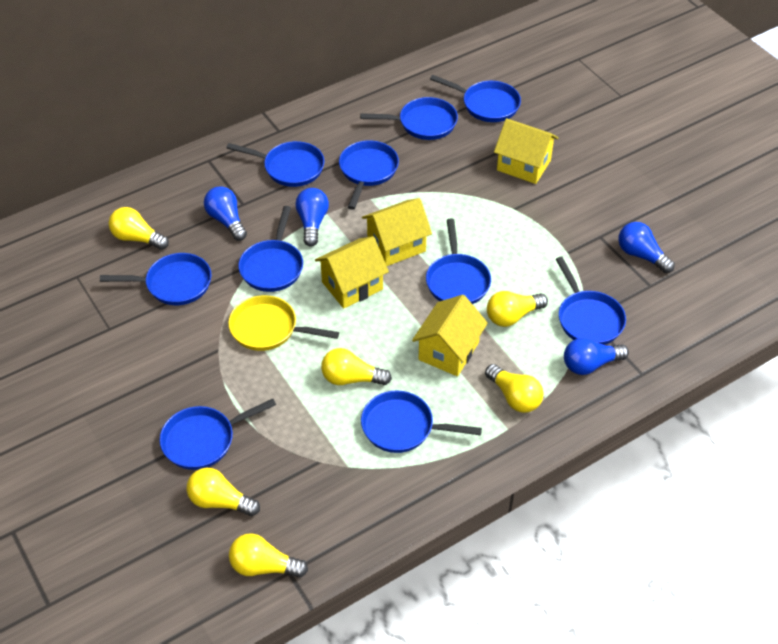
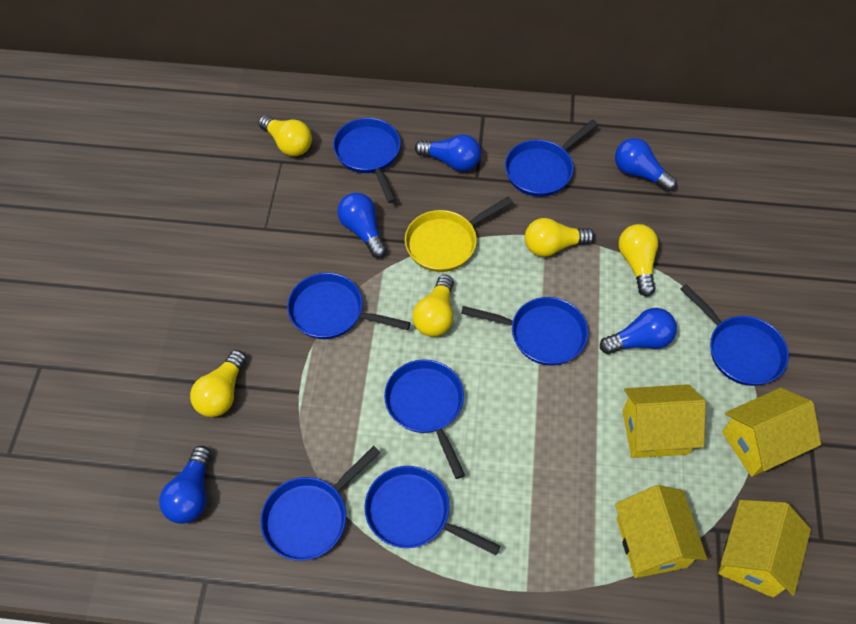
blue light bulb: [204,186,247,241] [295,188,329,247] [564,338,629,375] [618,222,675,273] = 4 -> [159,446,211,524] [337,193,387,258] [415,134,481,172] [600,308,677,354] [615,138,677,192] = 5
blue pan: [100,253,212,305] [160,399,276,470] [227,141,325,187] [238,206,303,292] [339,140,399,210] [360,97,458,140] [361,391,482,453] [426,218,491,304] [430,75,521,122] [556,257,626,345] = 10 -> [260,446,380,561] [287,273,411,339] [333,118,401,203] [364,466,500,555] [384,359,465,479] [461,297,588,366] [505,120,598,197] [680,284,789,386] = 8
yellow light bulb: [109,207,169,250] [187,468,260,516] [229,533,308,578] [321,348,392,385] [485,364,543,413] [487,291,548,327] = 6 -> [190,350,246,417] [258,115,312,156] [412,275,454,337] [525,218,595,257] [618,224,658,297] = 5

